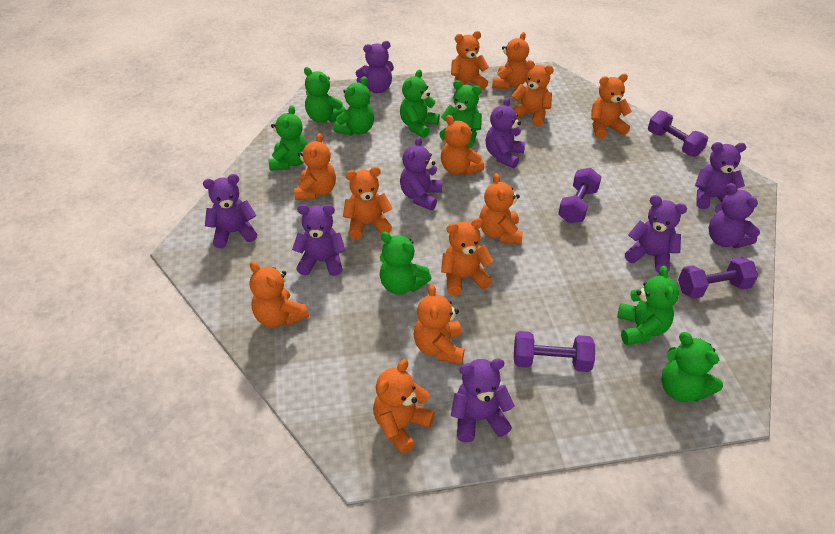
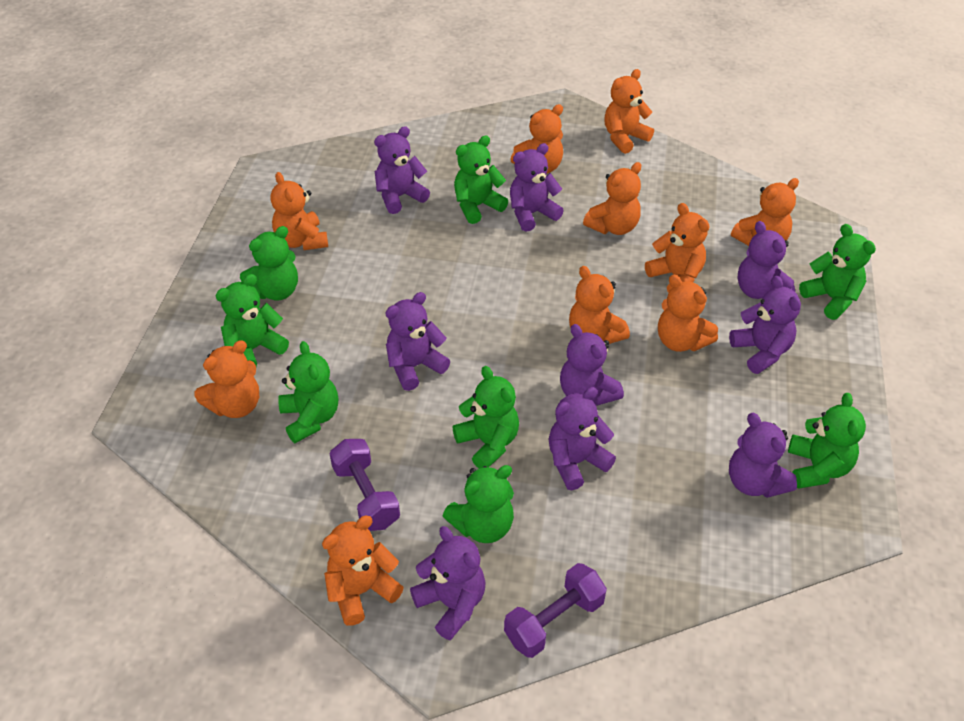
orange teddy bear: [250,261,309,327] [294,133,336,200] [343,167,393,239] [373,359,435,454] [414,284,464,364] [441,115,484,175] [441,218,493,295] [451,31,489,90] [479,173,523,245] [492,32,529,89] [512,60,554,126] [591,74,632,139] = 12 -> [194,340,259,418] [271,172,328,250] [322,516,404,626] [510,104,563,174] [569,266,630,344] [583,162,641,235] [604,69,654,154] [645,203,709,293] [658,275,718,352] [731,178,799,246] = 10
purple dumbbell: [514,331,595,372] [558,168,601,223] [648,110,708,157] [678,257,758,299] = 4 -> [329,439,400,531] [504,563,607,658] = 2

